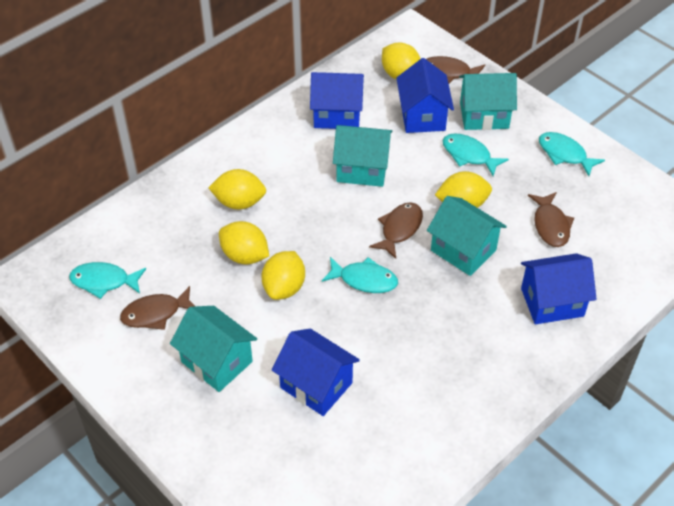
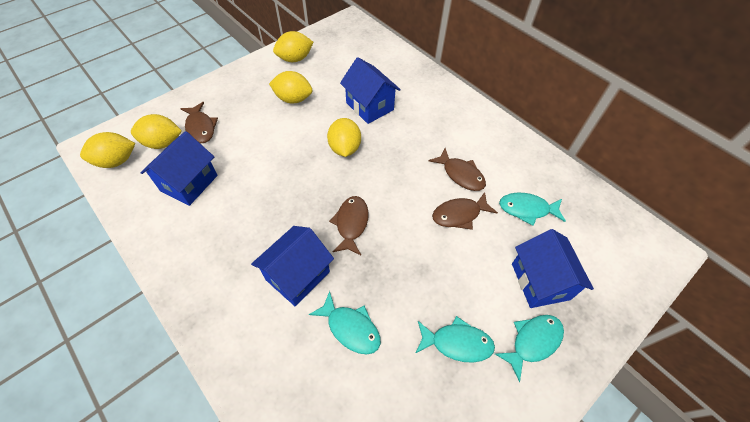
turquoise house: [170,306,257,392] [333,125,393,187] [427,196,507,276] [459,73,517,130] = 4 -> none = 0

